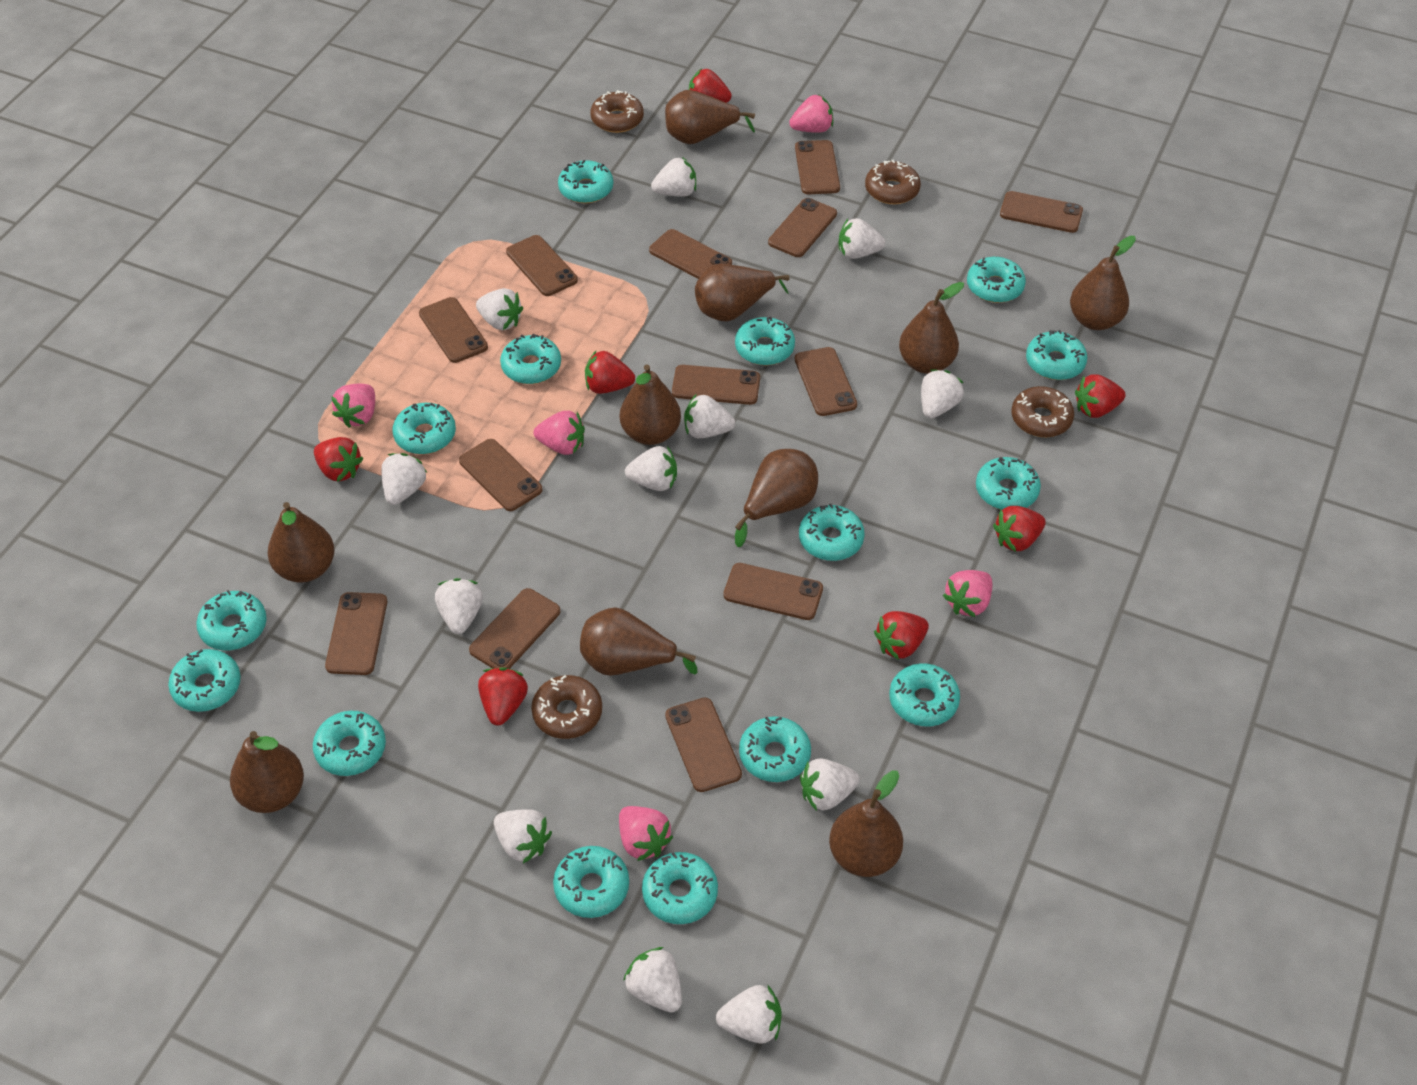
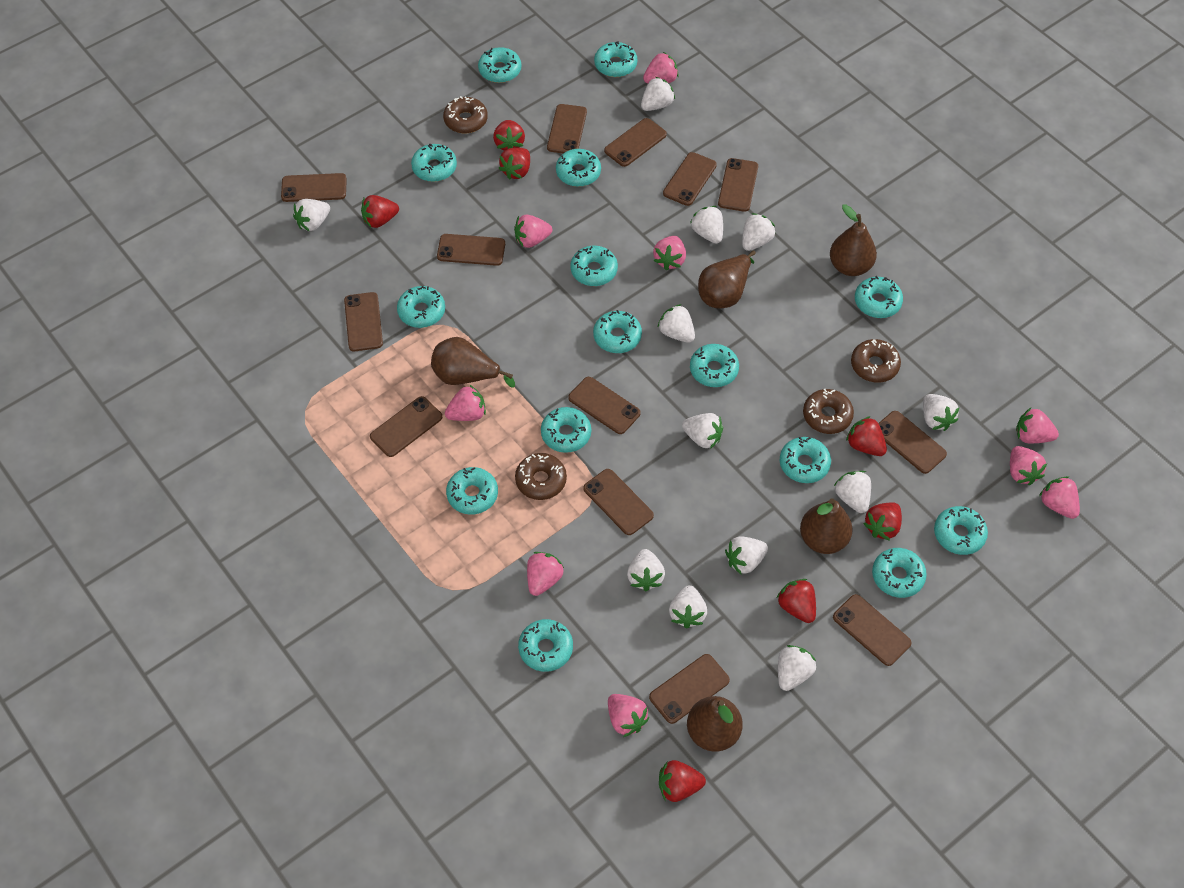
brown pear: [230,731,304,813] [267,502,335,582] [580,607,697,676] [620,364,681,445] [665,90,755,144] [695,264,790,321] [735,449,818,547] [829,771,903,877] [899,282,964,374] [1070,236,1136,330] = 10 -> [431,337,515,388] [687,696,743,752] [698,250,756,308] [800,498,853,554] [830,204,877,276] = 5
pink strawberry: [331,384,375,428] [534,411,585,455] [619,806,673,861] [789,95,833,133] [943,570,992,617] = 5 -> [445,385,486,421] [514,215,552,248] [527,552,564,596] [608,694,650,737] [643,52,679,83] [653,236,686,270] [1010,446,1047,485] [1016,408,1059,443] [1039,476,1080,519] = 9

